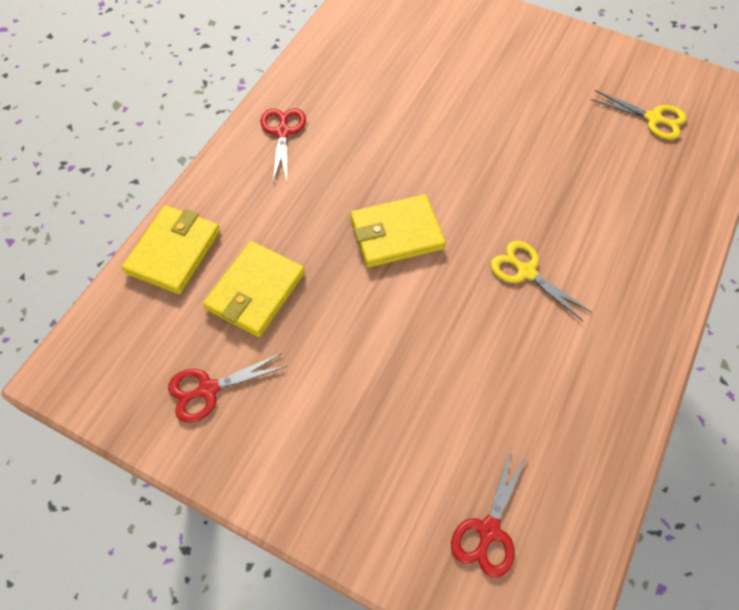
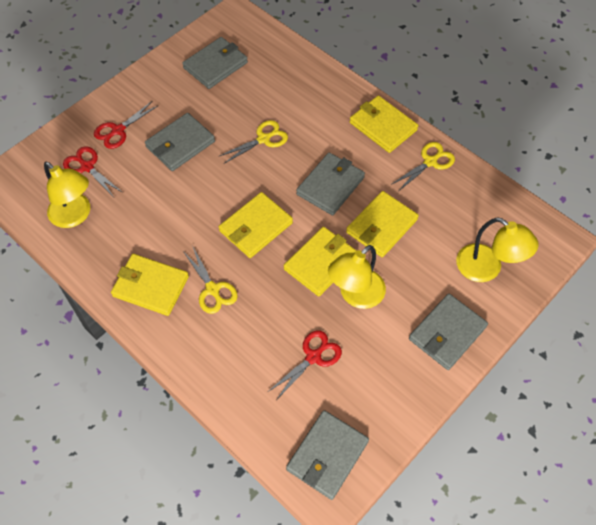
grey wallet: none = 0 -> [145,113,215,171] [182,37,248,89] [286,410,369,500] [296,153,365,215] [409,294,488,370] = 5
yellow lamp: none = 0 -> [44,162,90,228] [328,245,386,309] [456,217,539,282] = 3
yellow scissors: [490,241,592,321] [590,90,687,140] = 2 -> [183,247,238,314] [220,120,288,164] [392,142,455,191] = 3
yellow wallet: [122,205,220,295] [203,241,305,337] [350,194,446,268] = 3 -> [111,254,189,316] [219,192,293,258] [284,227,357,296] [346,191,419,257] [350,96,418,153] = 5

